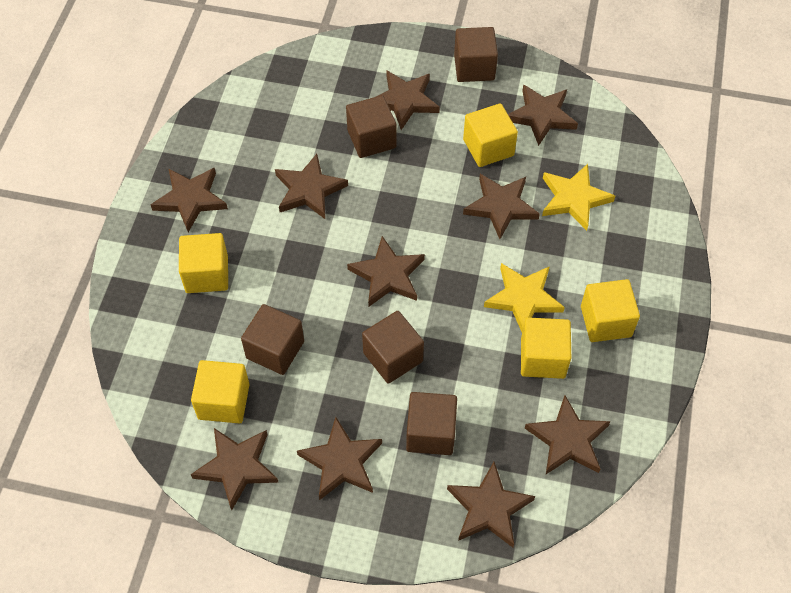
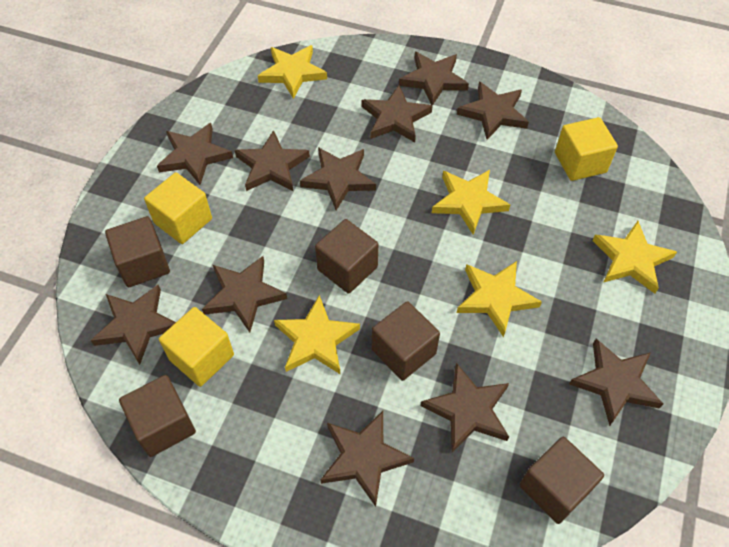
brown star: [151,168,228,232] [191,428,279,510] [275,154,348,219] [297,417,382,500] [347,236,425,306] [376,70,440,130] [447,462,535,548] [463,174,540,239] [508,84,578,146] [525,395,611,474] = 10 -> [91,285,176,365] [157,123,233,185] [202,256,287,333] [235,130,310,191] [300,147,376,210] [320,411,414,507] [362,85,432,142] [399,52,469,106] [421,363,509,453] [457,82,529,140] [569,339,663,426] = 11
yellow cube: [179,233,228,293] [191,360,250,424] [463,103,518,167] [521,317,571,379] [581,279,640,342] = 5 -> [144,173,212,244] [159,307,234,387] [555,117,618,181] = 3
yellow star: [484,263,565,332] [542,164,615,231] = 2 -> [258,45,327,99] [274,295,360,374] [432,170,510,235] [457,261,542,337] [592,221,677,294] = 5

